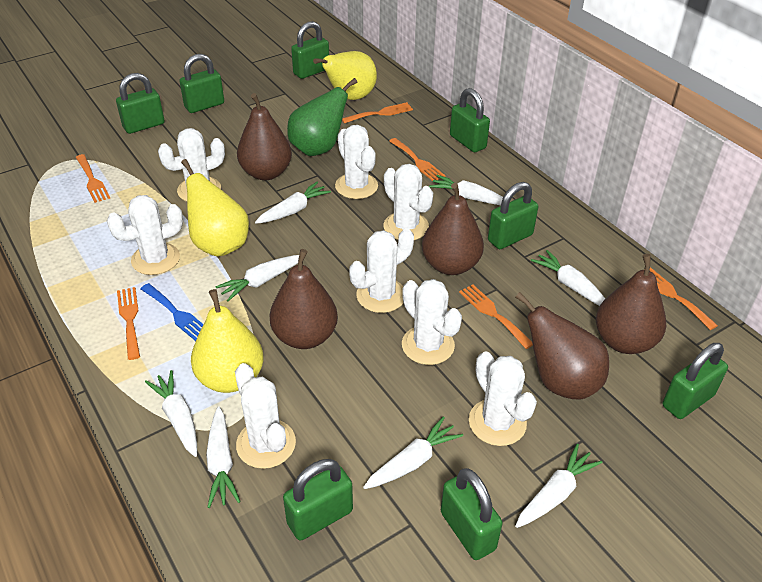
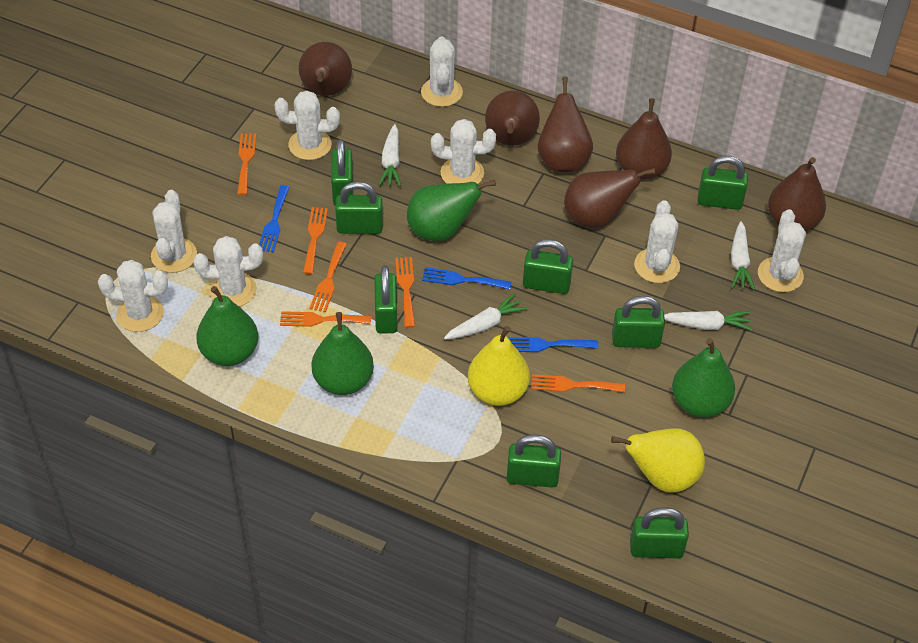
blue fork: [141,283,203,341] = 1 -> [259,185,290,252] [422,267,511,290] [508,337,598,352] = 3
brown pear: [237,93,292,180] [269,249,338,349] [422,183,484,275] [515,292,609,400] [596,254,666,354] = 5 -> [299,42,352,96] [485,91,540,146] [538,77,593,172] [564,168,656,228] [616,98,672,180] [768,157,826,231] = 6
green pear: [287,78,357,156] = 1 -> [196,286,258,366] [311,312,374,395] [407,180,496,241] [672,338,735,418] = 4
white carrot: [145,370,197,457] [206,406,241,508] [215,255,299,301] [255,182,331,224] [363,416,463,489] [429,175,503,205] [515,444,602,528] [531,250,606,306] = 8 -> [379,124,401,186] [444,293,528,339] [664,311,752,331] [731,221,755,290] = 4
yellow pear: [181,159,249,257] [191,289,264,393] [313,51,377,100] = 3 -> [468,326,530,406] [611,429,705,493] = 2

